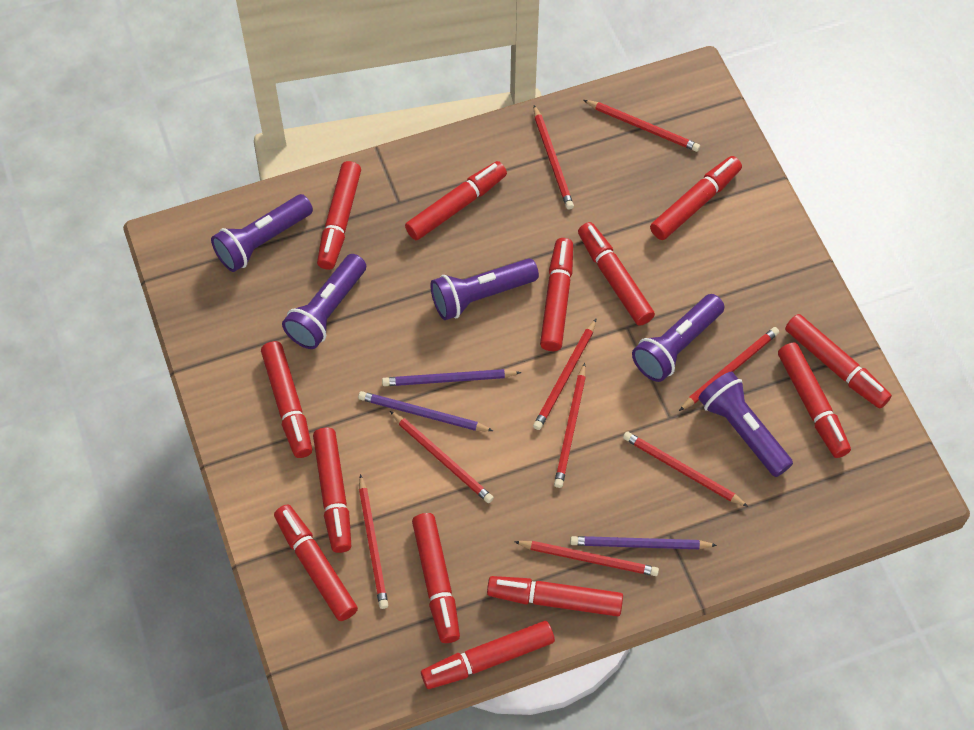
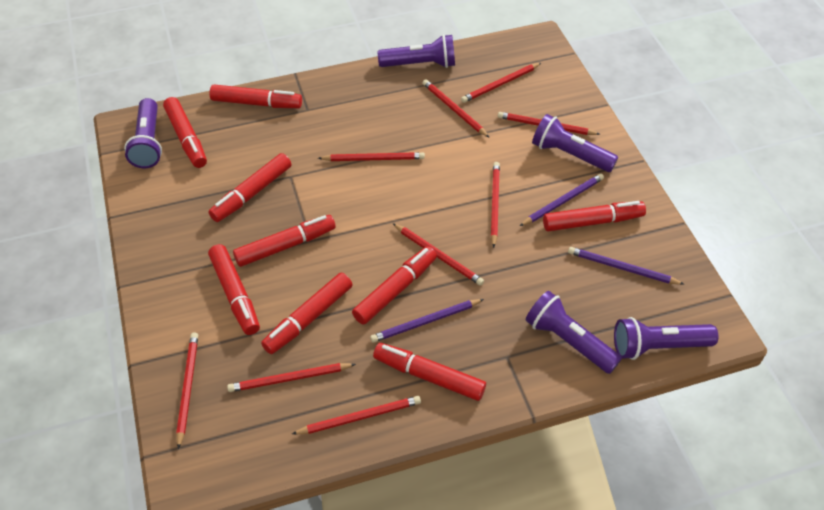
red marker: [261,341,312,458] [274,505,358,621] [313,427,351,553] [317,161,361,270] [405,161,507,240] [412,513,460,643] [421,621,555,689] [487,576,623,616] [540,238,573,351] [578,222,655,326] [650,156,742,240] [778,343,851,458] [785,314,892,408] = 13 -> [163,97,207,168] [208,153,291,222] [208,244,260,335] [210,84,302,108] [233,215,336,267] [261,272,353,354] [352,246,437,325] [373,343,486,401] [543,201,646,231] = 9

